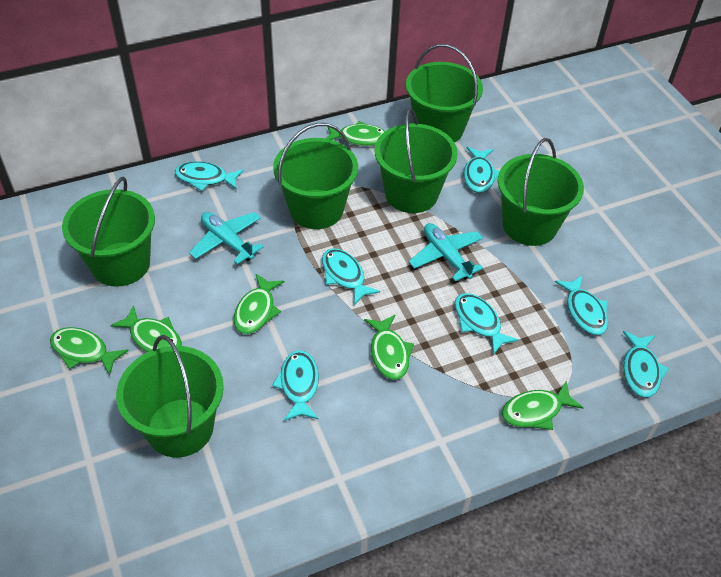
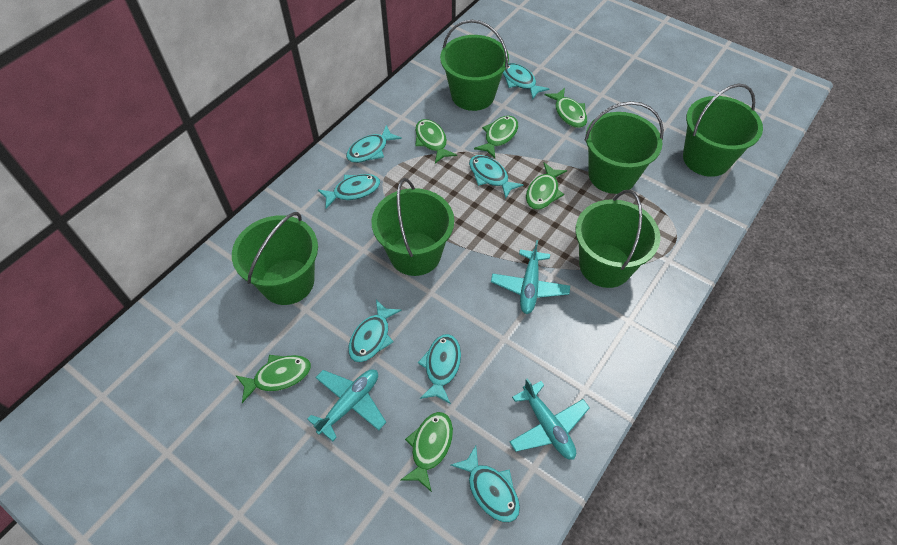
turquoise plane: [189,212,264,264] [409,223,483,281] = 2 -> [307,369,386,441] [491,240,570,314] [510,378,590,460] = 3

